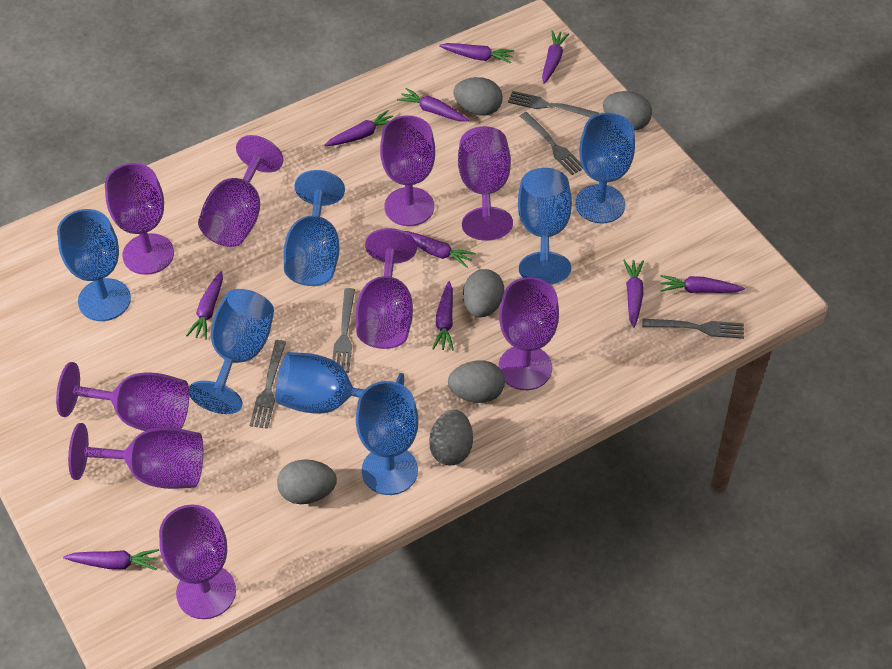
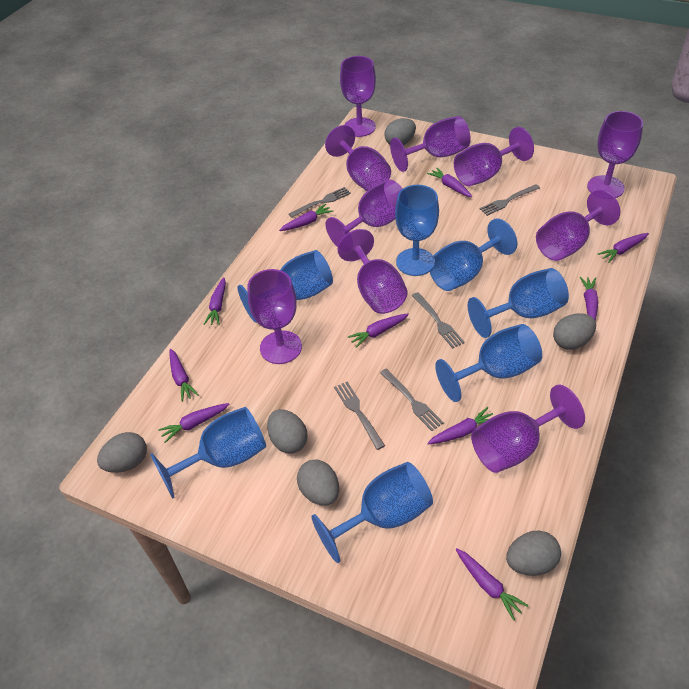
purple goblet: [56,362,189,431] [68,423,203,489] [105,163,174,275] [159,505,236,619] [198,135,283,247] [356,228,417,349] [380,115,435,226] [458,126,513,241] [499,277,559,390] = 9 -> [247,269,302,364] [325,125,391,191] [325,179,403,247] [338,229,408,314] [340,56,376,137] [390,116,471,172] [454,127,534,186] [471,385,585,473] [536,190,620,261] [587,111,643,198] = 10

